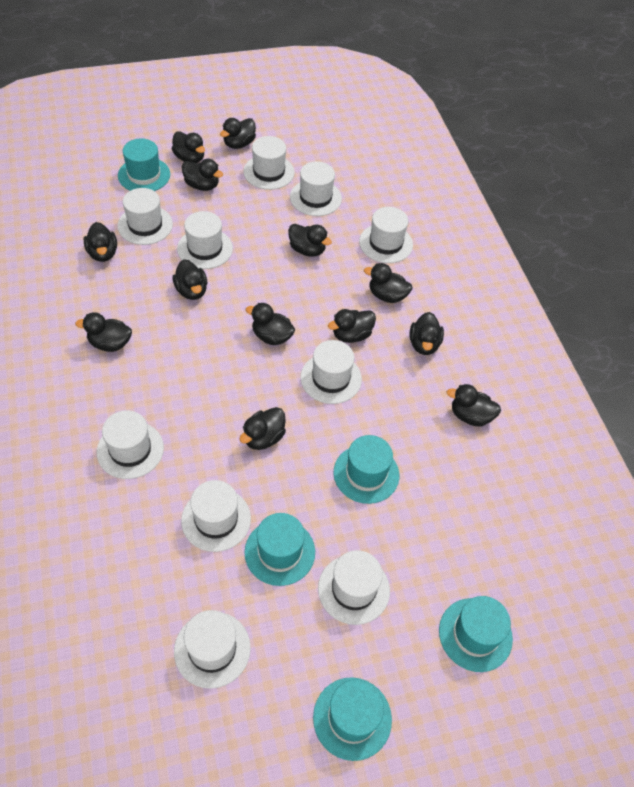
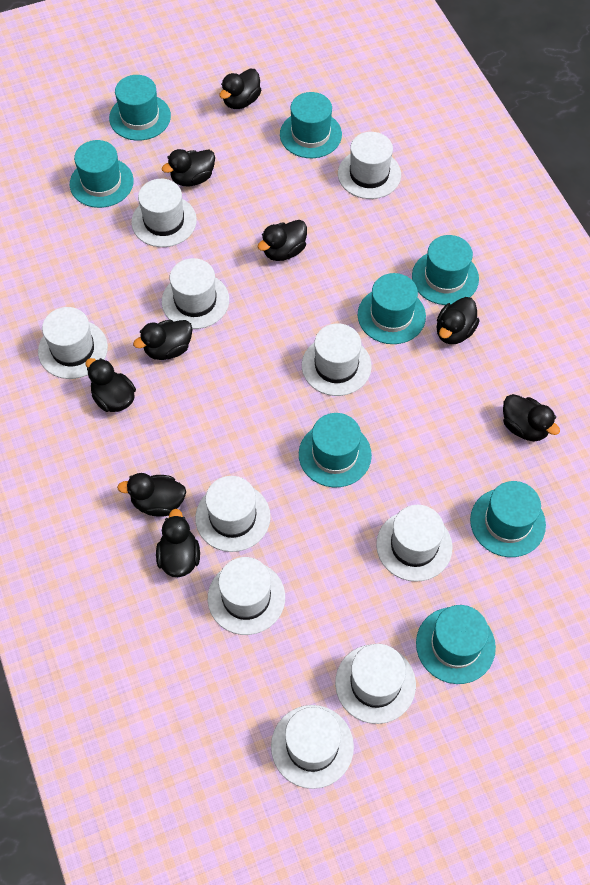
black duck: [75,312,132,352] [84,222,117,262] [172,132,205,163] [173,259,207,300] [182,159,223,191] [220,118,256,149] [239,407,286,450] [246,303,295,345] [288,224,332,257] [328,309,376,343] [364,263,412,303] [410,312,444,355] [446,384,501,426] = 13 -> [86,358,136,412] [117,473,186,517] [133,320,193,360] [156,509,200,577] [162,149,215,187] [220,69,261,109] [257,220,307,261] [437,297,480,344] [503,394,560,441] = 9
turquoise hat: [118,138,170,191] [245,513,315,586] [313,677,392,761] [334,435,399,504] [439,596,513,672] = 5 -> [70,140,134,208] [109,75,171,141] [280,92,342,158] [299,413,372,488] [358,273,426,344] [412,235,479,305] [416,605,496,684] [470,481,546,557] = 8

